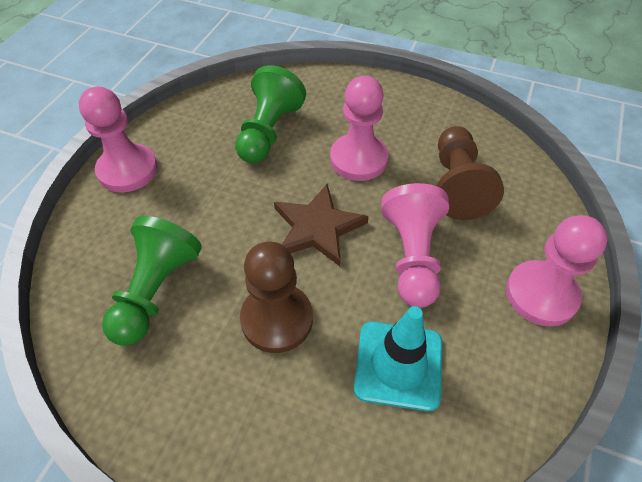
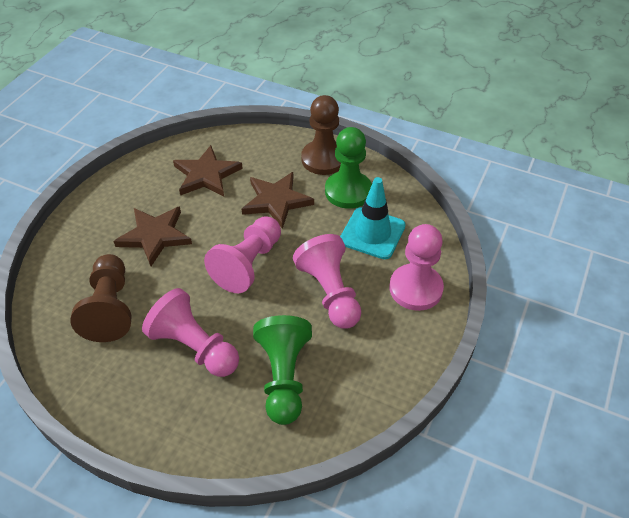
brown star: [274,184,369,266] = 1 -> [113,206,192,266] [173,145,243,197] [242,172,314,229] = 3

